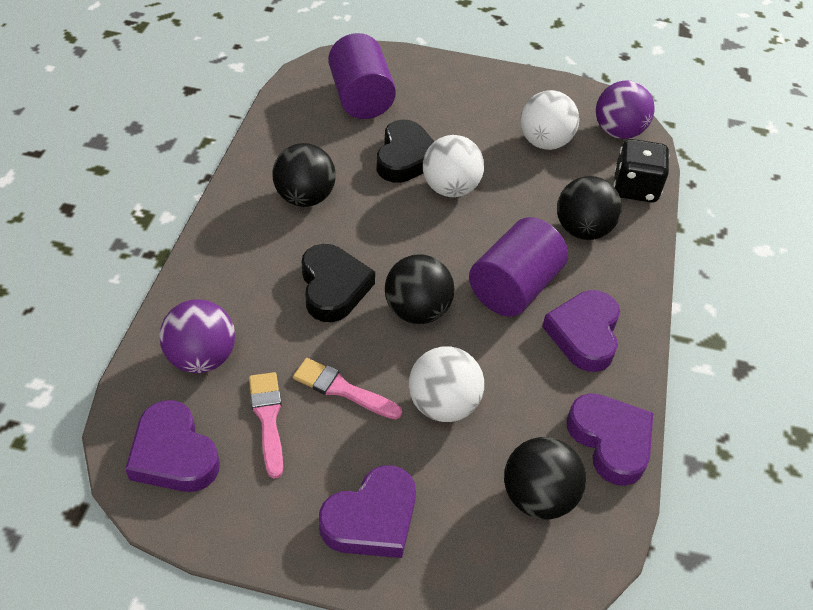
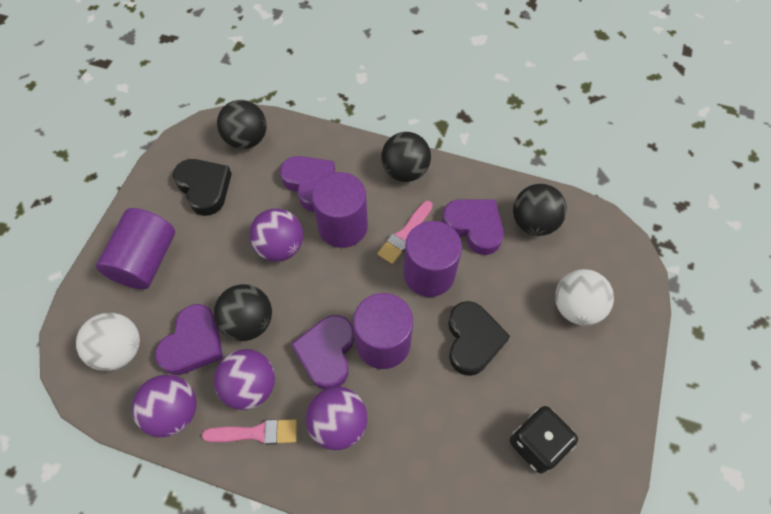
purple ball: [159,299,235,373] [596,81,655,139] = 2 -> [132,375,197,437] [214,349,275,410] [249,208,303,262] [306,387,367,450] = 4
purple cylinder: [328,33,396,119] [469,217,568,317] = 2 -> [96,208,175,289] [312,172,368,248] [353,293,413,369] [404,221,462,297] = 4
white ball: [409,346,484,422] [423,135,484,197] [520,90,579,150] = 3 -> [76,313,140,371] [555,269,614,325] = 2

